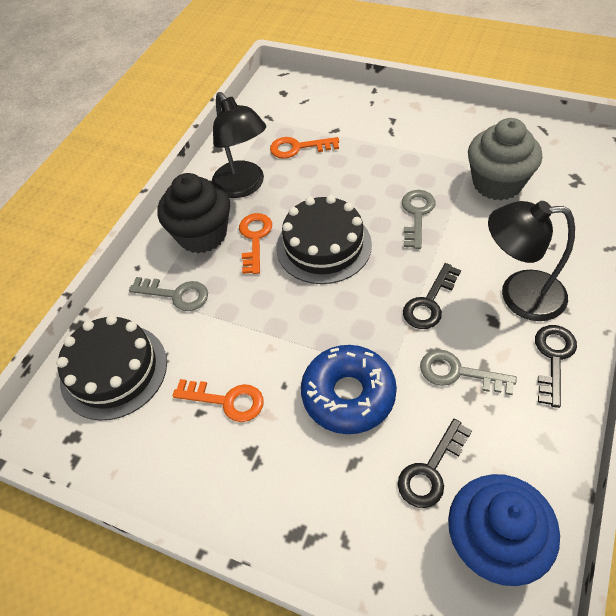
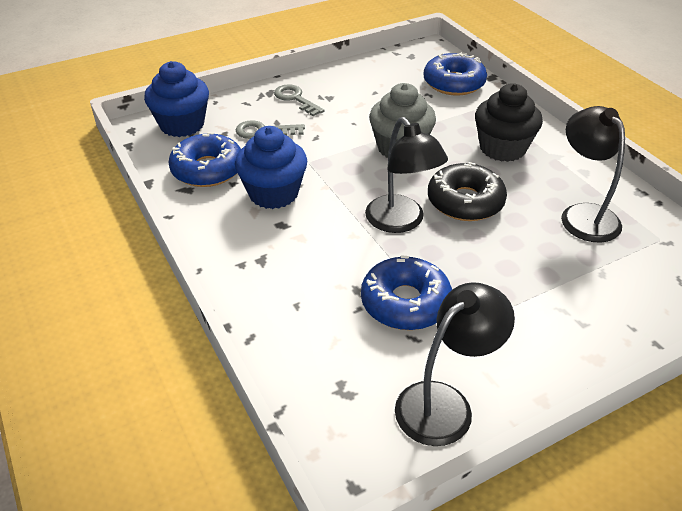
black cake: [56,315,167,421] [276,195,372,284] = 2 -> none = 0
black donut: none = 0 -> [428,162,507,221] = 1
black key: [398,419,472,508] [403,263,461,329] [535,325,577,408] = 3 -> none = 0
black lamp: [212,92,266,198] [488,201,575,321] = 2 -> [365,117,448,233] [395,282,515,446] [561,106,625,243] = 3
blue cupcake: [448,474,560,586] = 1 -> [144,61,209,137] [235,126,307,209] = 2
blue donut: [301,345,397,434] = 1 -> [168,132,241,187] [361,255,452,330] [424,52,487,96] = 3
grey key: [129,277,208,311] [402,190,436,249] [420,350,517,395] = 3 -> [236,120,305,139] [274,84,325,116] = 2
orange key: [172,379,264,422] [239,213,272,274] [270,137,339,159] = 3 -> none = 0

